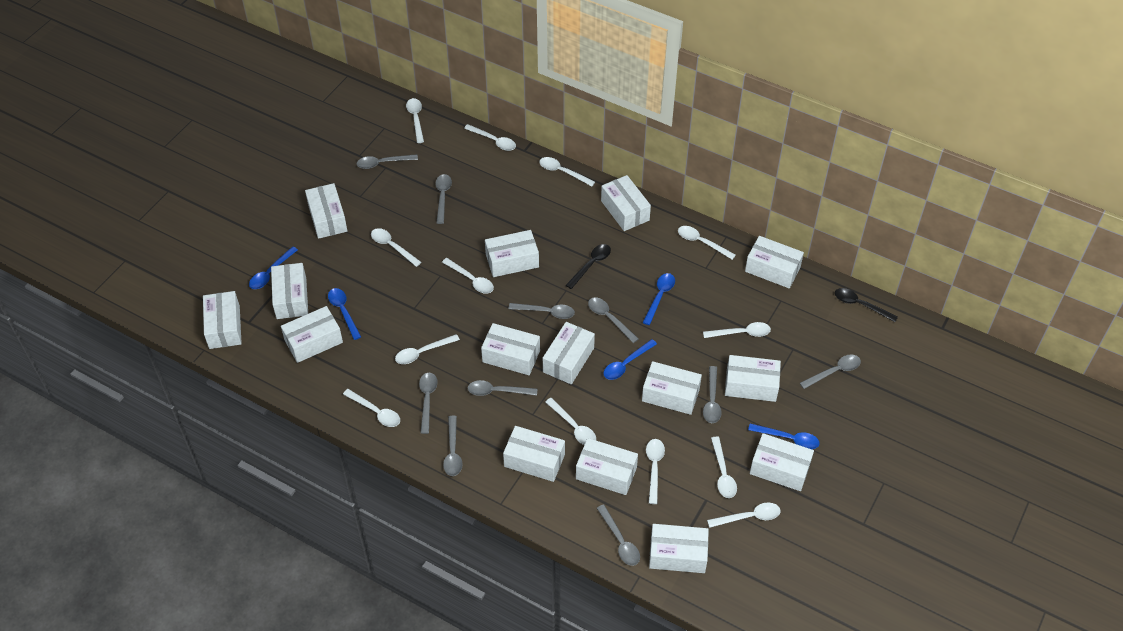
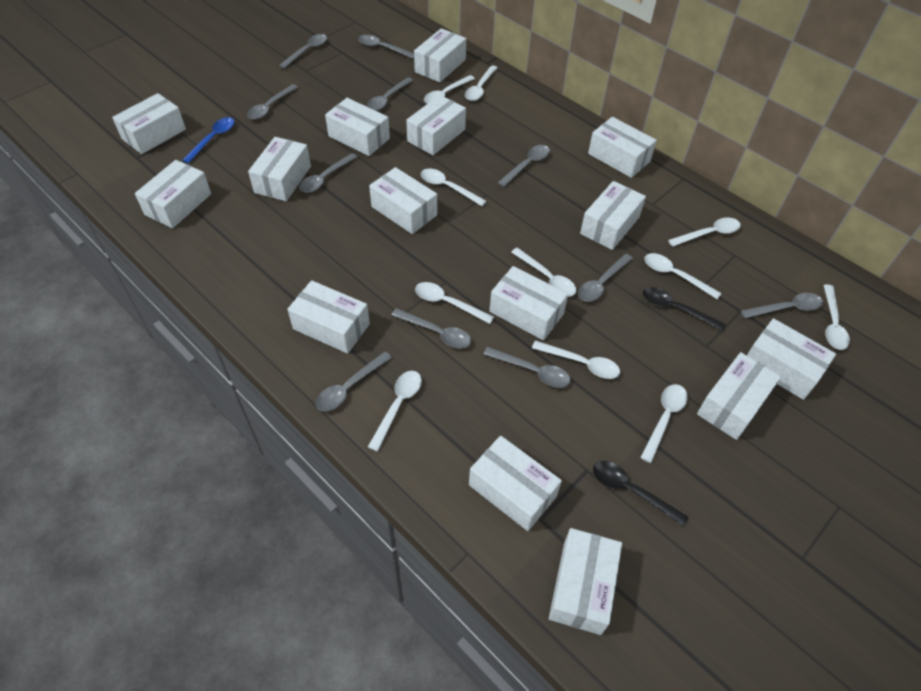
blue spoon: [249,247,298,289] [328,288,361,340] [603,339,657,380] [642,273,675,325] [748,423,819,449] = 5 -> [183,117,234,163] = 1
grey spoon: [357,154,418,169] [419,373,438,434] [435,174,452,224] [443,416,463,476] [468,380,537,396] [508,303,575,319] [588,297,639,343] [597,504,640,566] [703,366,722,423] [800,355,861,389] = 10 -> [247,84,298,120] [279,34,327,69] [299,153,357,193] [316,352,392,411] [358,35,414,59] [366,77,413,111] [392,308,471,349] [483,347,571,388] [498,145,550,187] [578,254,633,302] [741,293,823,319] = 11
white spoon: [343,389,400,427] [371,228,421,267] [395,334,460,364] [406,98,424,143] [442,258,494,294] [464,124,516,151] [539,157,595,186] [545,398,596,445] [646,439,665,504] [678,226,736,260] [703,322,771,338] [707,502,781,528] [711,436,737,498] = 13 -> [368,371,422,451] [415,282,494,324] [421,169,487,206] [424,75,475,104] [465,65,498,101] [511,248,576,297] [532,340,620,379] [640,384,688,463] [645,253,722,299] [668,218,741,247] [823,284,850,350] = 11

